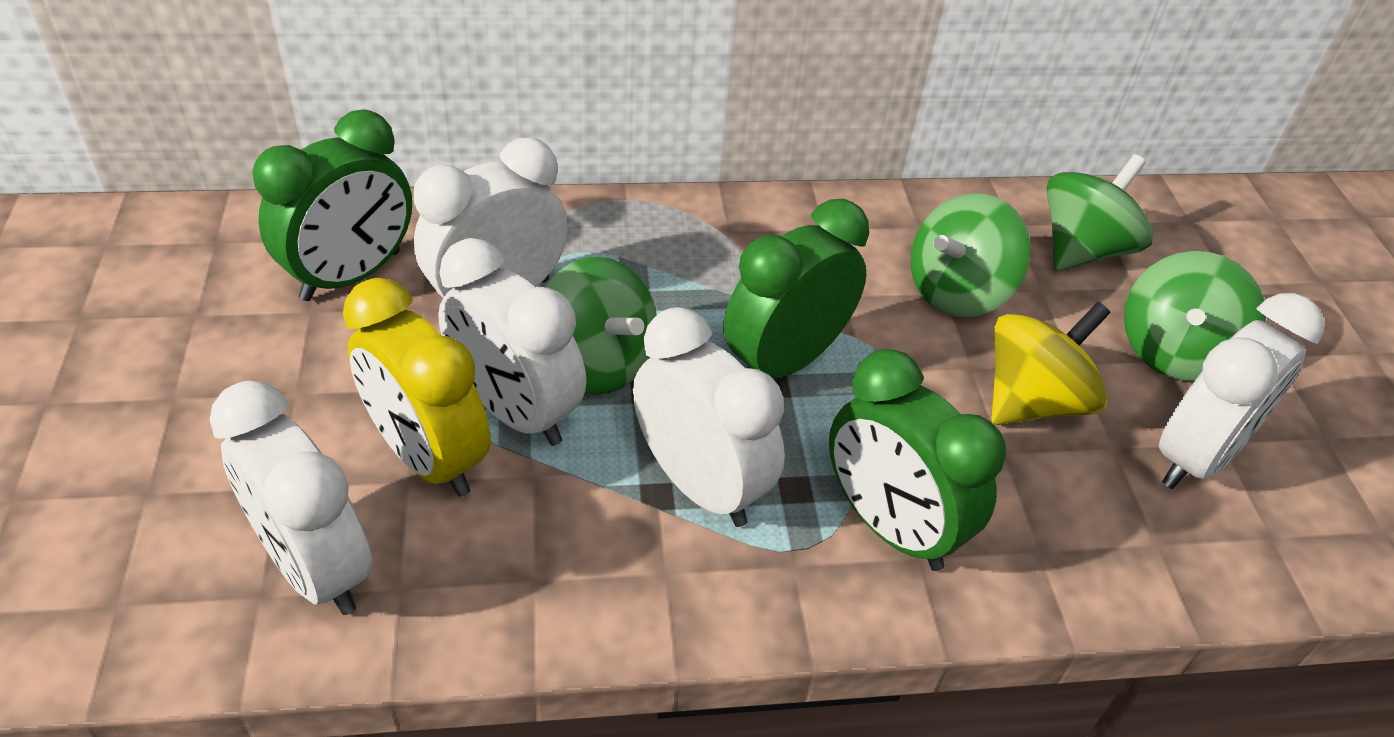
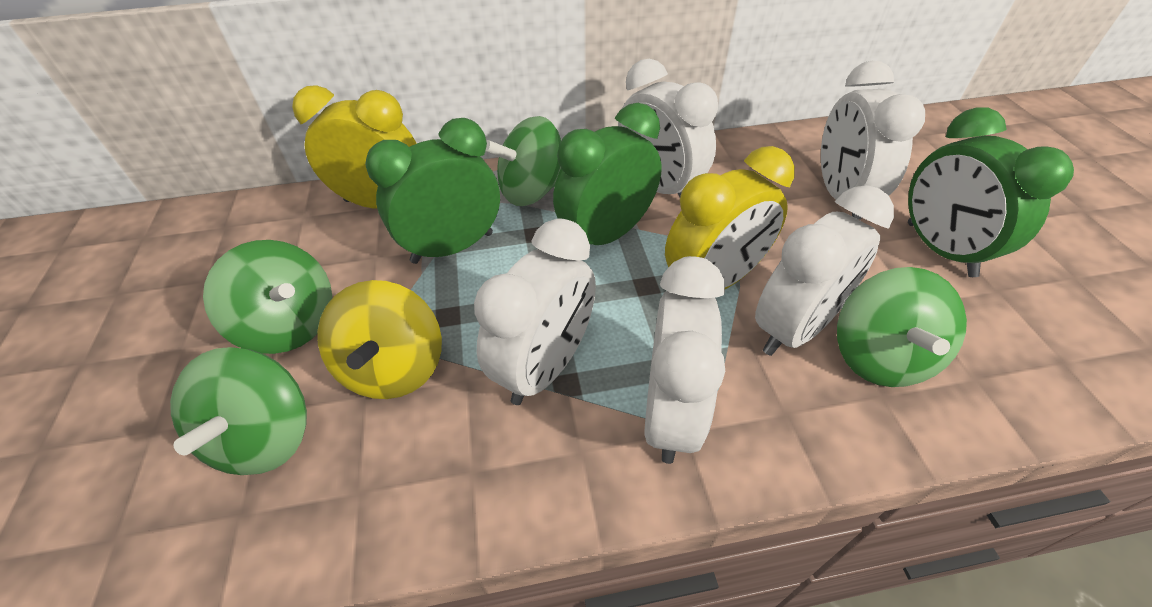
yellow clock: [343,278,491,497] = 1 -> [292,85,417,209] [665,146,795,289] = 2

